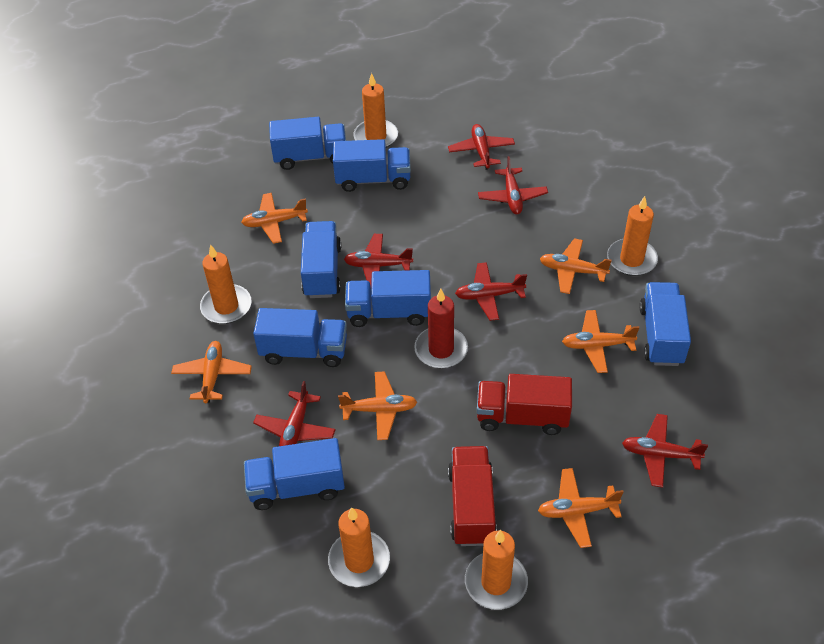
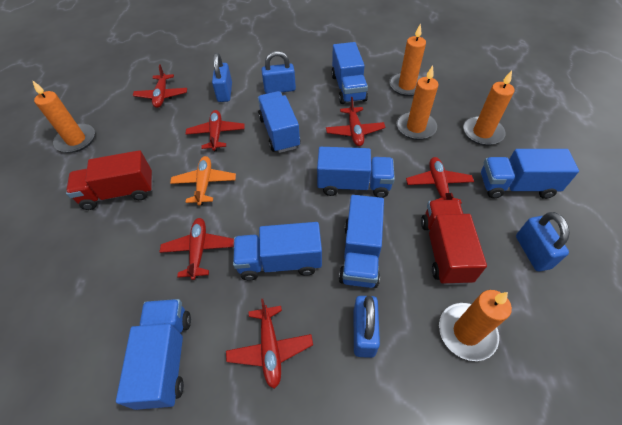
blue padlock: none = 0 -> [212,53,232,102] [262,51,296,94] [353,296,380,358] [516,212,570,271] = 4
orange plane: [171,341,252,403] [241,193,308,244] [338,371,417,440] [538,468,623,548] [540,238,612,294] [562,310,639,373] = 6 -> [170,156,236,205] = 1
red candle: [414,289,468,369] = 1 -> none = 0

